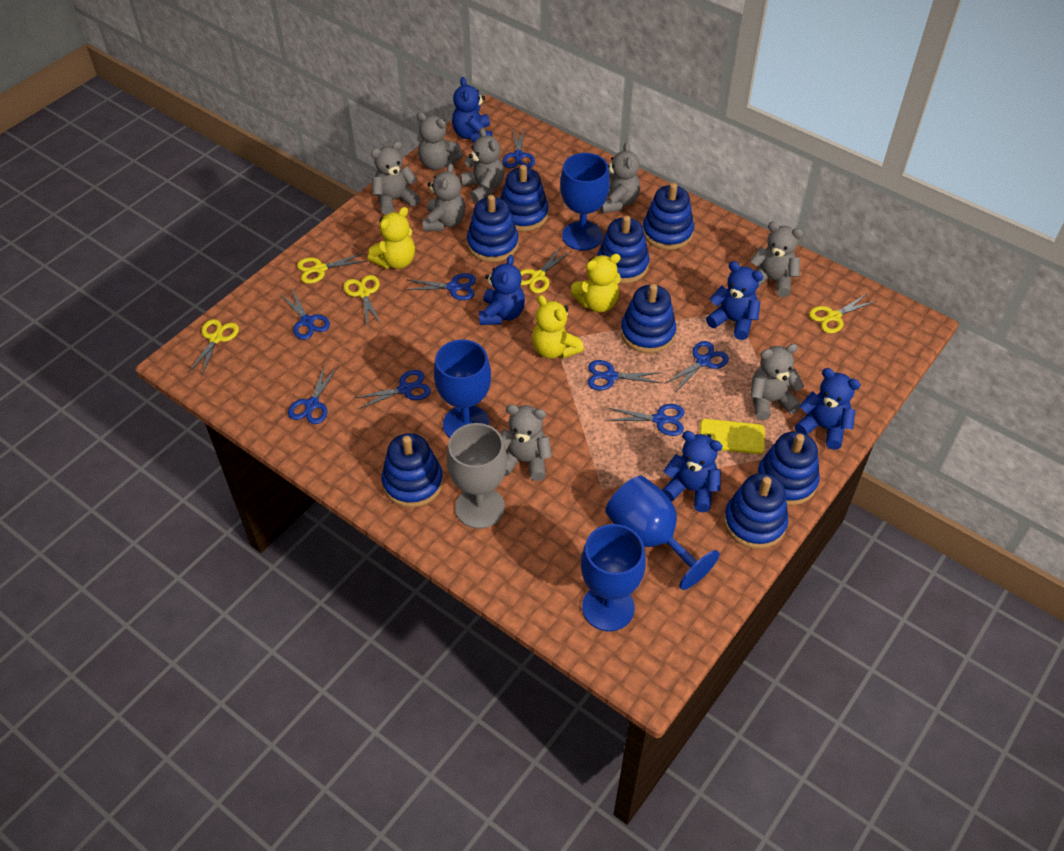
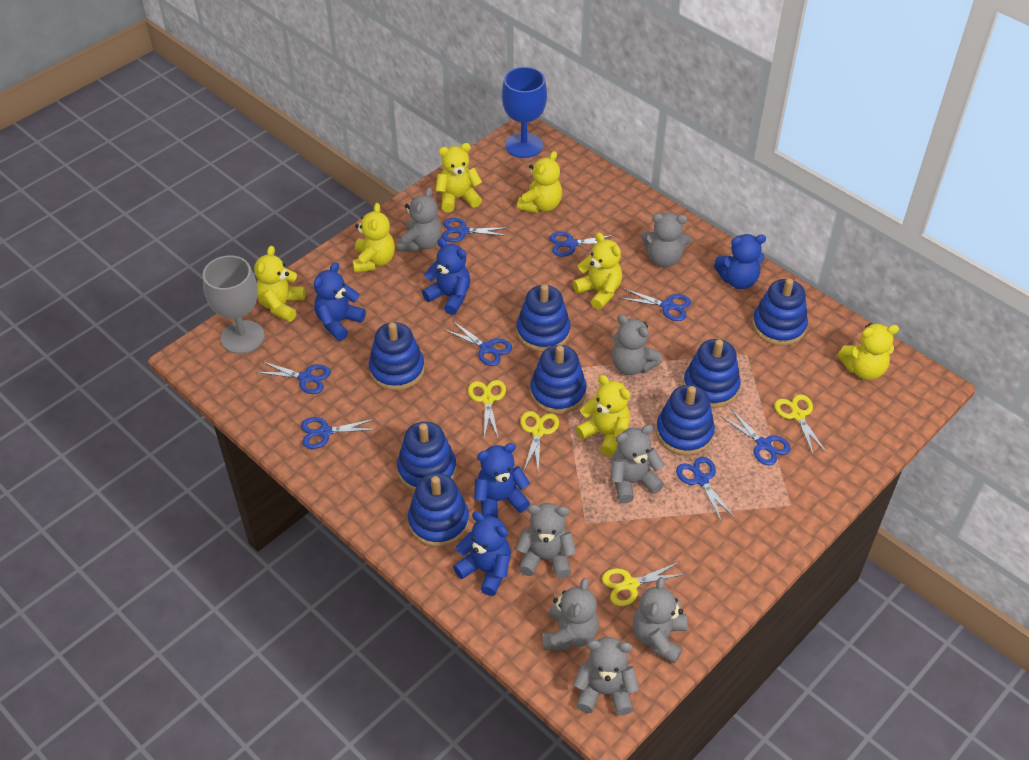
blue goblet: [434,339,491,438] [560,153,610,251] [581,524,646,631] [605,476,720,590] = 4 -> [502,67,547,158] = 1
yellow phone: [700,419,765,454] = 1 -> none = 0
yellow scissors: [188,319,239,375] [297,253,367,284] [343,275,381,327] [520,248,570,293] [809,294,876,333] = 5 -> [468,380,506,437] [520,411,559,470] [602,562,686,606] [775,394,827,454] = 4
yellow teddy bear: [368,207,415,269] [532,295,584,359] [570,254,621,312] = 3 -> [254,246,305,322] [352,203,395,273] [436,143,482,212] [517,151,562,213] [573,232,622,310] [576,375,630,456] [837,323,899,380] = 7

